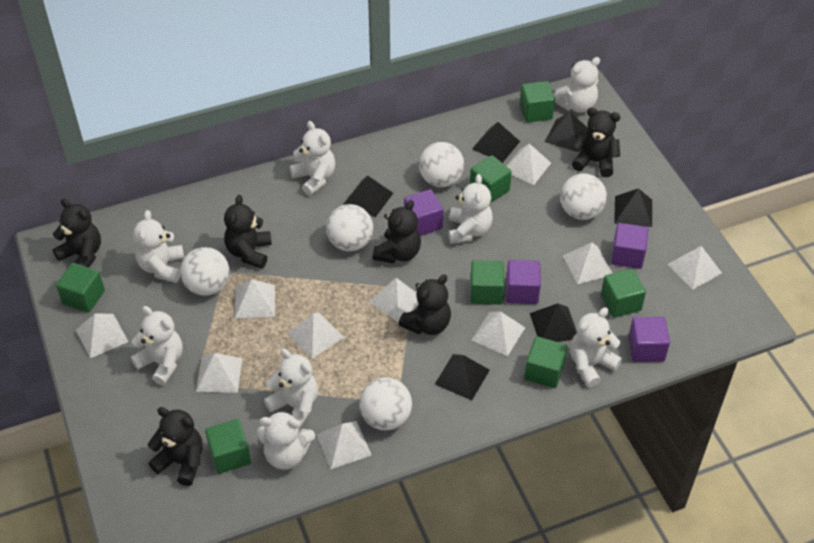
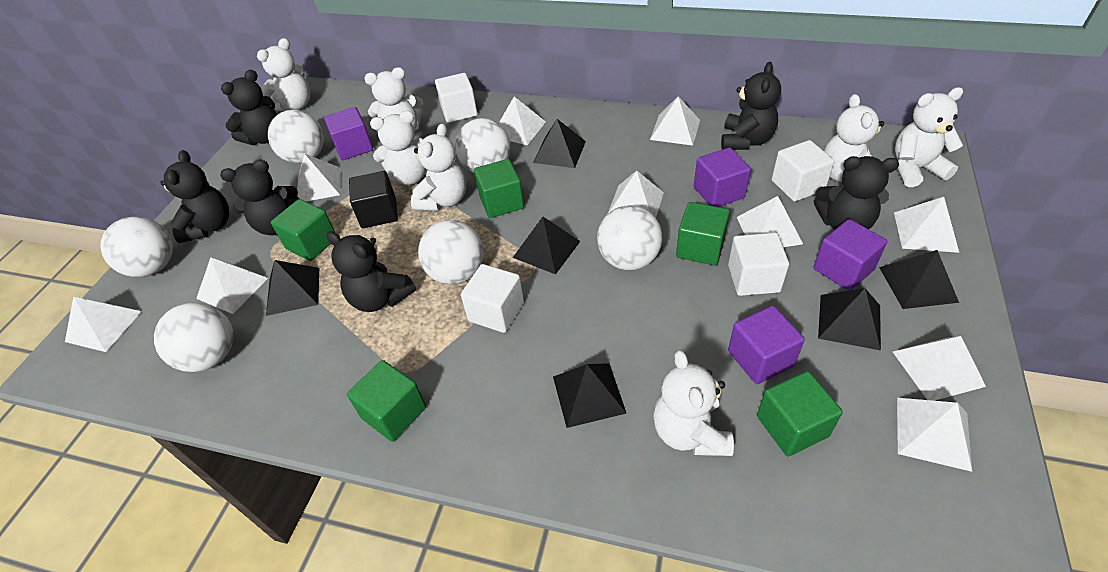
black cube: none = 0 -> [349,171,398,228] = 1
green cube: [56,263,105,313] [205,419,251,474] [470,155,512,203] [470,260,504,305] [520,81,555,123] [524,336,567,388] [601,269,646,318] = 7 -> [271,199,335,261] [347,360,426,442] [474,159,524,218] [676,202,730,266] [757,371,843,457] = 5
white ball: [180,247,230,296] [326,204,373,251] [359,377,412,431] [419,142,464,187] [560,173,607,220] = 5 -> [100,216,173,277] [154,302,233,372] [268,110,324,163] [418,220,483,284] [455,118,511,173] [597,205,662,270] = 6
white cube: none = 0 -> [435,73,478,123] [461,264,524,333] [728,233,789,296] [772,140,834,202] = 4
white teddy bear: [131,306,183,385] [133,210,184,283] [257,409,315,470] [264,349,318,429] [290,121,335,196] [448,174,493,244] [554,57,600,113] [570,308,622,387] = 8 -> [257,38,310,112] [364,67,423,131] [370,111,428,185] [411,124,467,211] [653,350,734,456] [824,94,884,182] [895,87,963,187] = 7

